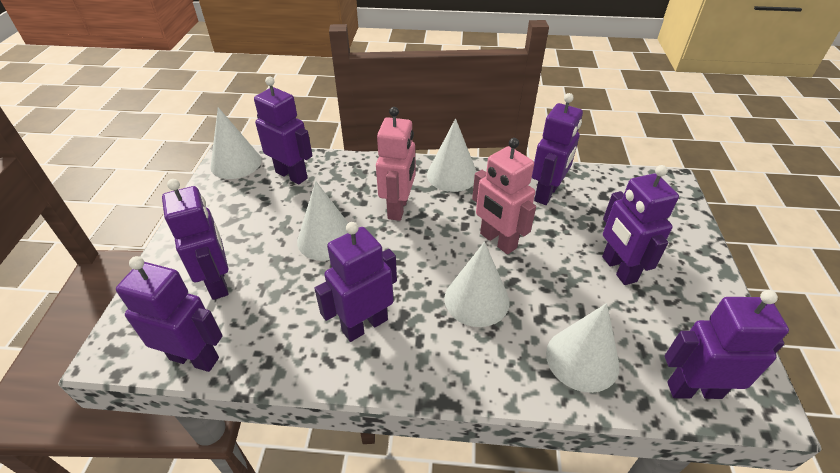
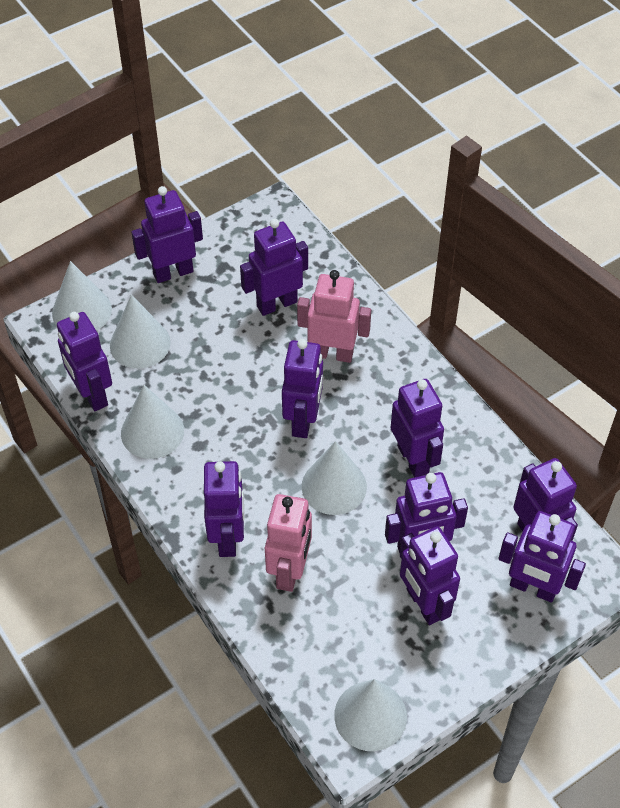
purple robot: [116,256,223,372] [162,179,229,300] [254,76,312,184] [314,222,397,342] [532,93,583,205] [602,165,679,285] [665,290,789,399] = 7 -> [57,312,112,411] [131,186,203,283] [204,461,244,557] [240,219,308,316] [282,339,323,438] [385,472,468,553] [391,379,444,477] [400,526,460,625] [498,511,586,602] [513,458,578,541] = 10

